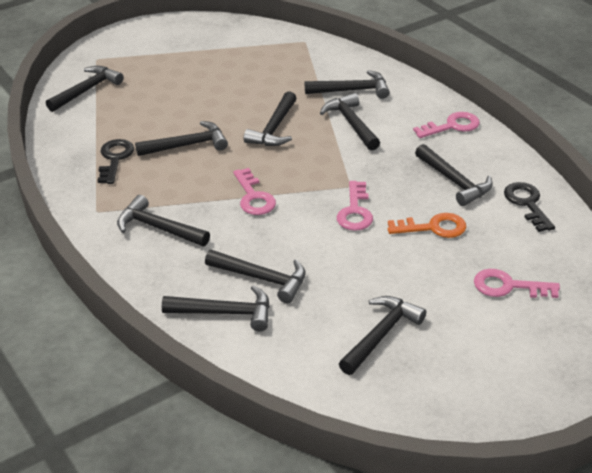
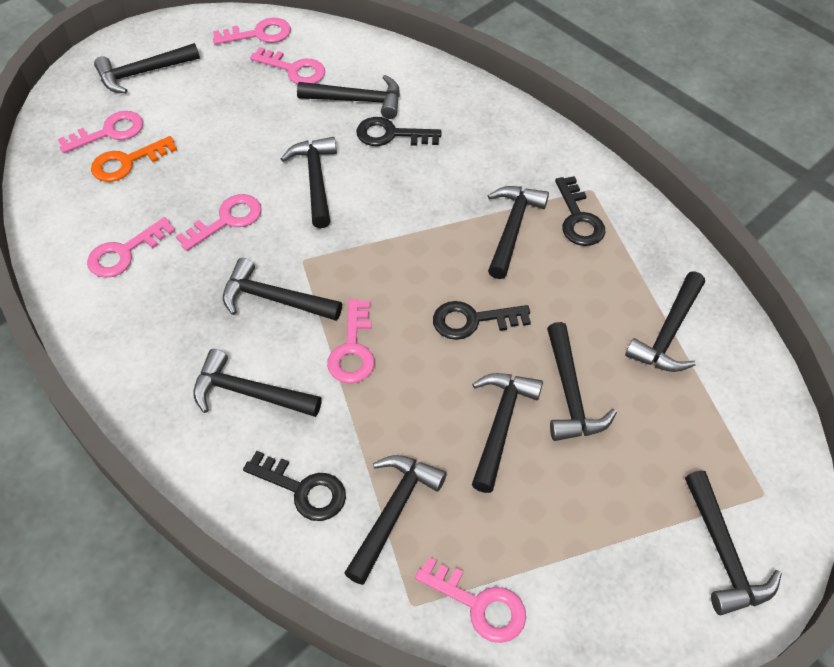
black hammer: [46,66,124,112] [117,195,210,246] [135,121,228,156] [162,285,270,332] [205,250,305,303] [244,91,297,146] [305,70,390,99] [320,93,380,151] [339,296,426,375] [415,144,493,206] = 10 -> [94,43,200,93] [193,349,322,417] [223,258,342,321] [281,137,337,228] [297,75,400,119] [344,455,447,585] [472,373,543,493] [488,186,549,279] [547,322,617,441] [625,271,705,372] [685,470,782,615] = 11
black key: [97,139,134,184] [504,182,555,232] = 2 -> [243,451,346,521] [356,117,442,146] [433,301,531,340] [555,176,605,246] = 4
pink key: [233,168,276,215] [337,181,373,231] [413,112,480,138] [474,269,560,298] = 4 -> [58,111,143,153] [87,217,175,278] [176,194,262,251] [213,18,291,45] [250,47,325,84] [327,299,375,384] [415,557,526,643] = 7

